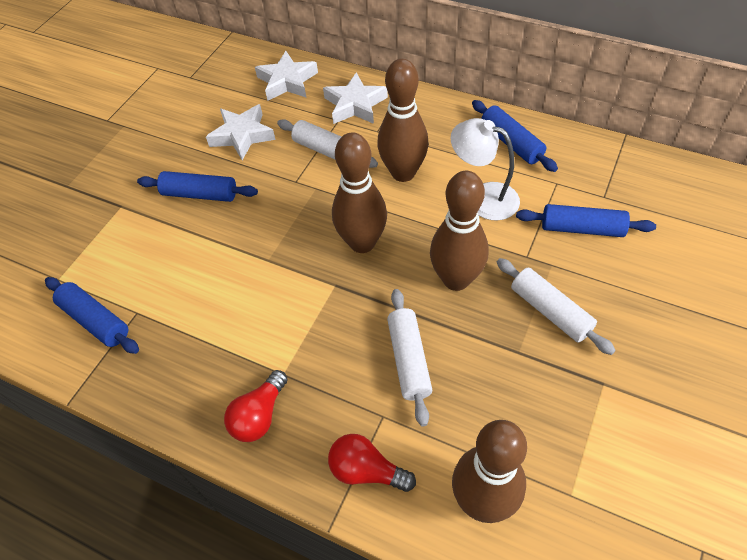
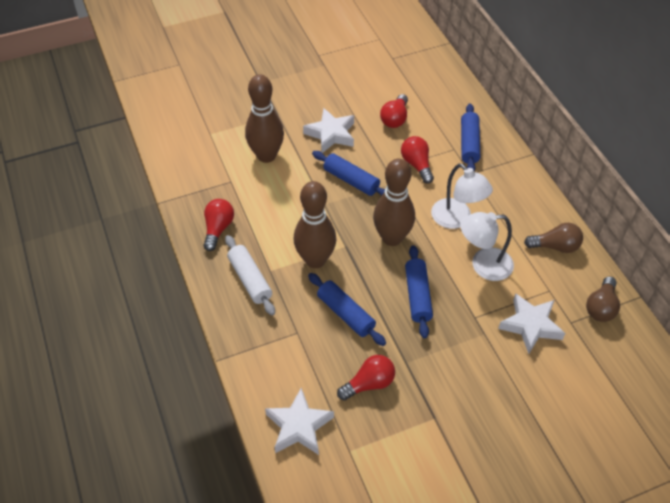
brown bowling pin: [332,133,387,253] [377,59,429,182] [430,171,489,291] [452,420,527,523] = 4 -> [245,74,284,163] [293,181,336,268] [373,159,415,246] = 3
brown light bulb: none = 0 -> [524,223,583,253] [586,276,620,322] = 2
red light bulb: [224,370,288,442] [328,434,416,492] = 2 -> [204,199,234,251] [337,355,395,401] [380,94,408,128] [401,136,434,184] = 4
white lamp: [451,118,520,220] = 1 -> [431,163,493,229] [460,212,514,281] = 2
white rolling pin: [277,119,378,168] [387,289,432,427] [497,258,616,355] = 3 -> [225,235,275,315] = 1

